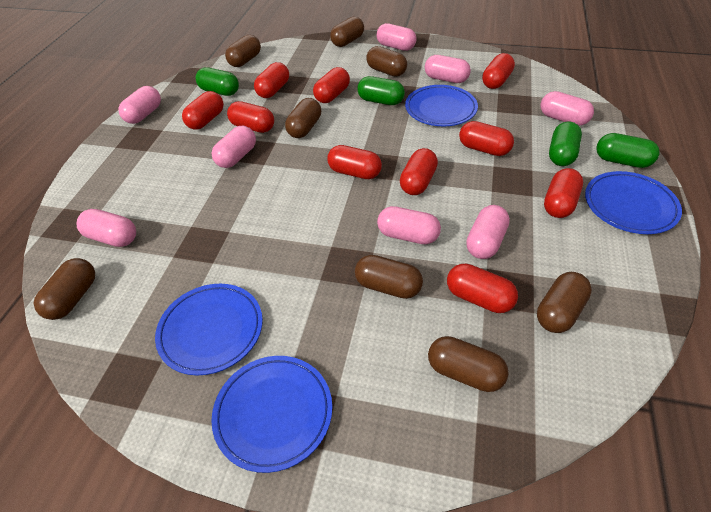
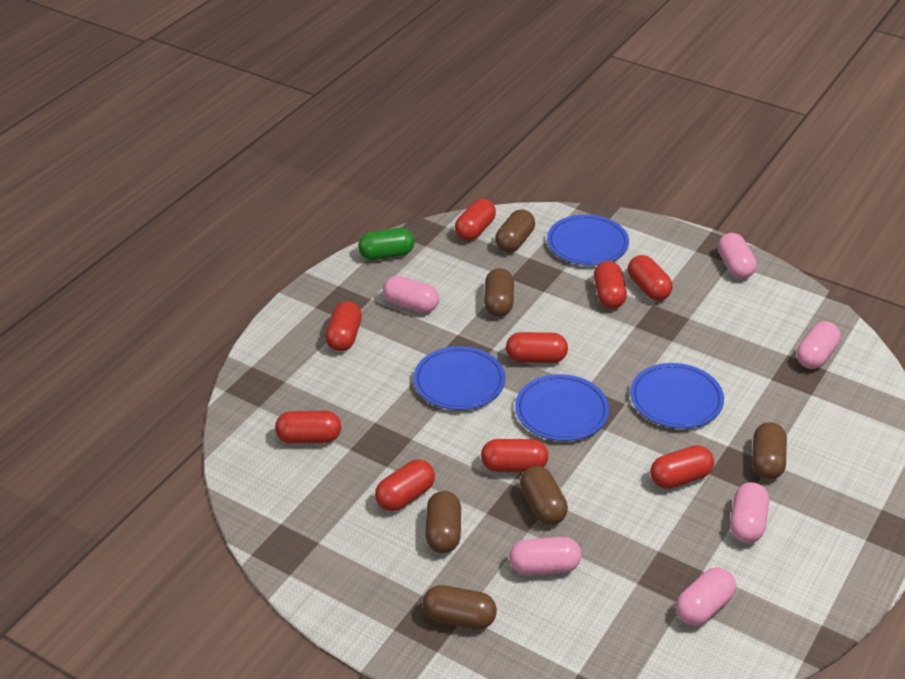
brown capsule: [34,258,95,320] [225,35,261,67] [285,98,321,138] [330,16,364,47] [355,255,423,299] [366,46,407,77] [428,336,509,392] [537,272,592,333] = 8 -> [422,585,497,629] [426,491,461,553] [484,268,514,317] [495,209,535,253] [520,466,568,525] [752,422,787,480] = 6
green capsule: [196,67,239,96] [357,76,405,105] [549,121,582,166] [596,133,660,168] = 4 -> [358,228,415,260] = 1
pink capsule: [76,209,136,247] [118,86,161,124] [212,126,256,168] [376,23,416,51] [377,206,441,244] [425,55,471,83] [466,205,510,259] [541,91,594,126] = 8 -> [383,276,439,313] [509,537,581,576] [676,567,736,626] [718,233,757,279] [730,482,769,543] [797,321,841,369] = 6
red capsule: [182,91,224,130] [227,101,274,133] [254,62,289,98] [313,67,350,103] [327,145,382,179] [400,148,438,195] [447,264,518,313] [459,121,514,156] [482,53,515,89] [544,168,583,218] = 10 -> [275,411,341,444] [325,301,362,351] [375,459,435,511] [455,199,496,241] [481,439,548,472] [506,332,568,363] [594,261,627,309] [628,255,673,301] [650,445,714,489] = 9

